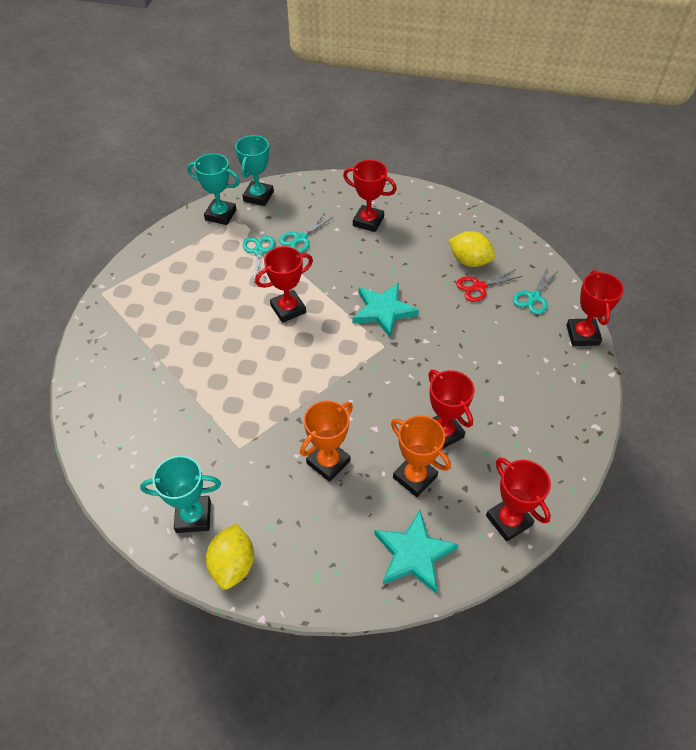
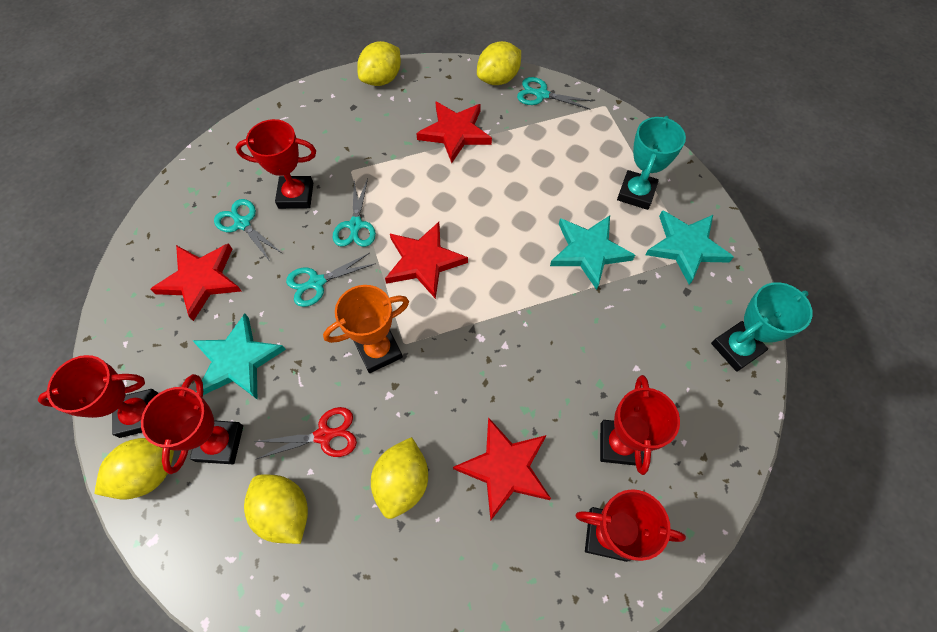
orange trophy: [300,400,353,482] [391,416,451,497] = 2 -> [323,285,409,373] = 1
red star: none = 0 -> [150,243,241,321] [385,222,468,299] [416,101,492,163] [453,417,551,521] = 4
turquoise scissors: [242,236,275,281] [279,213,333,253] [513,267,559,314] = 3 -> [214,199,283,260] [286,253,376,307] [333,178,376,247] [517,77,593,109] = 4
turquoise star: [352,283,419,337] [374,510,459,593] = 2 -> [192,313,286,399] [550,215,635,290] [646,210,734,285] = 3
turquoise trophy: [140,456,221,533] [187,153,240,225] [235,135,274,206] = 3 -> [617,116,686,210] [711,282,813,372] = 2
yellow lemon: [206,524,254,589] [449,231,495,267] = 2 -> [94,438,174,499] [244,475,308,544] [357,41,401,86] [371,437,428,519] [477,41,521,85] = 5

